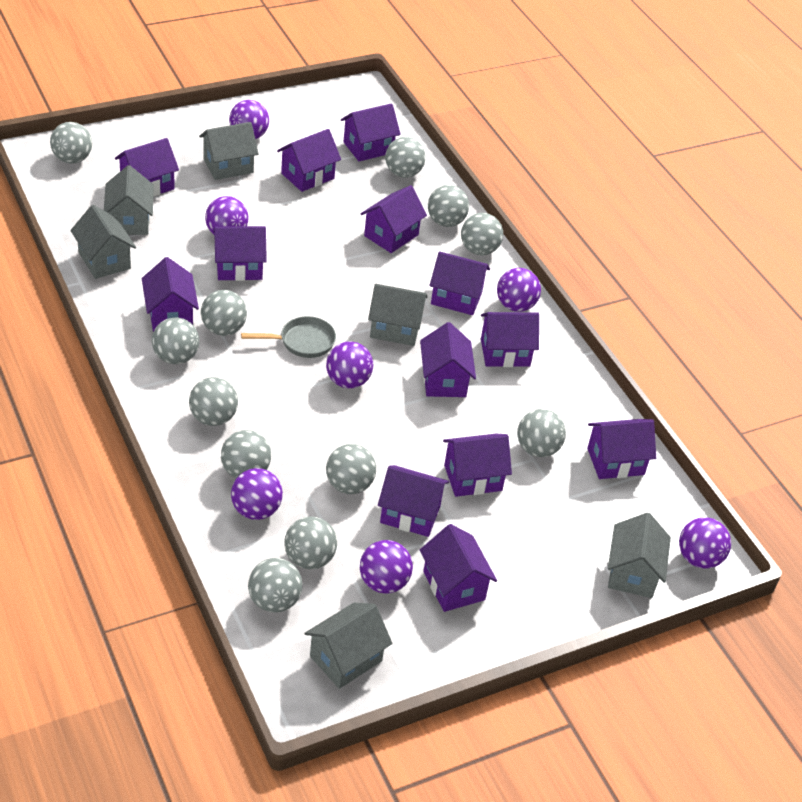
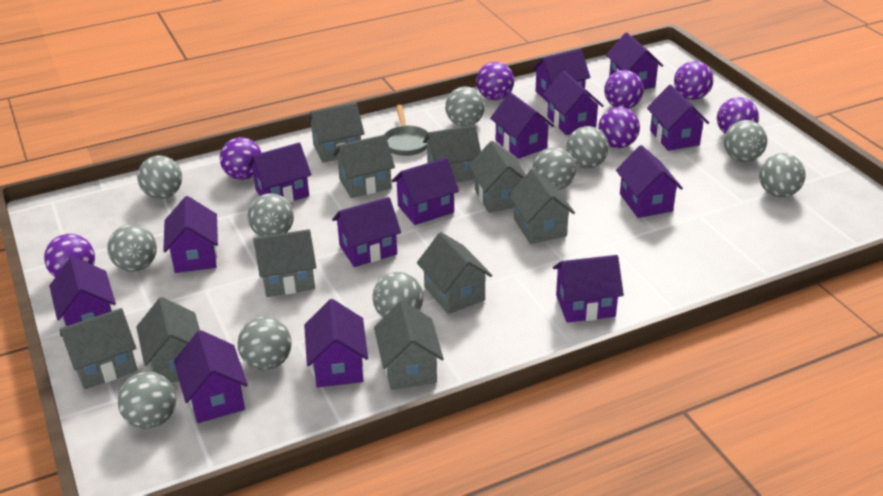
grey ball: [50,122,92,164] [152,317,199,364] [189,377,238,426] [201,290,247,336] [221,430,271,478] [248,558,303,613] [284,517,337,570] [326,444,376,494] [385,137,426,178] [428,185,469,227] [461,213,503,255] [517,409,566,457] = 12 -> [107,224,157,272] [118,372,176,429] [137,155,182,199] [237,317,292,370] [248,193,294,237] [372,272,423,318] [445,87,485,127] [532,147,576,190] [566,126,609,168] [724,120,767,162] [759,153,805,197] = 11
grey house: [70,205,136,279] [104,165,154,235] [199,122,258,180] [305,603,393,689] [368,284,427,346] [608,512,671,598] = 6 -> [60,308,137,389] [136,297,200,383] [253,229,316,297] [307,103,365,163] [333,135,395,198] [374,301,444,390] [417,232,492,314] [423,125,481,182] [469,141,526,213] [508,169,575,244] = 10
purple house: [115,138,179,197] [142,257,199,332] [213,226,267,281] [277,129,341,192] [341,103,401,161] [361,185,427,253] [378,465,449,537] [420,322,476,397] [420,524,497,612] [430,251,490,315] [443,434,512,497] [481,312,539,367] [587,419,656,479] = 13 -> [49,256,116,326] [163,196,218,273] [174,330,248,423] [248,143,312,203] [304,299,368,387] [332,197,401,267] [392,158,459,225] [490,92,554,159] [532,49,591,103] [543,71,604,135] [553,255,624,323] [606,33,663,89] [616,145,683,218] [647,85,709,151] = 14

